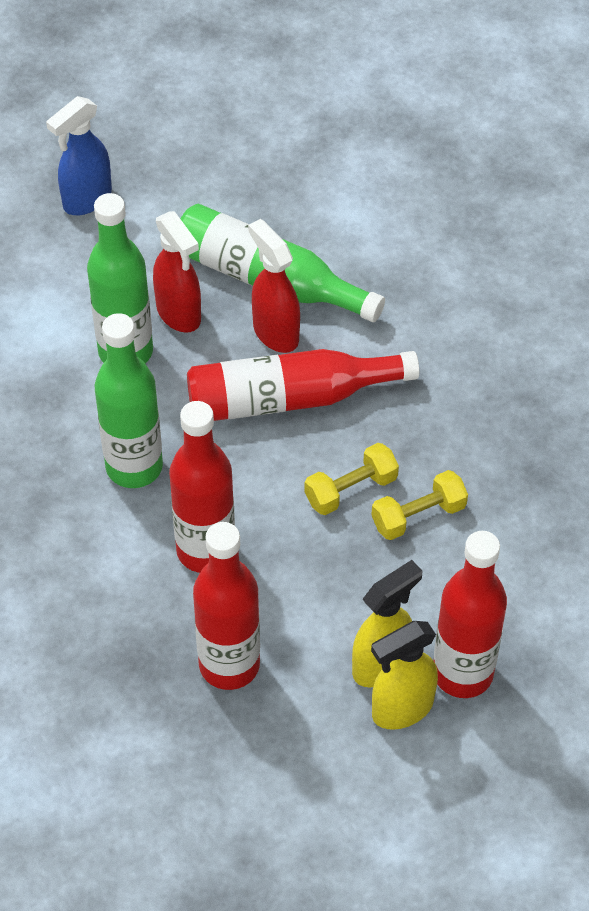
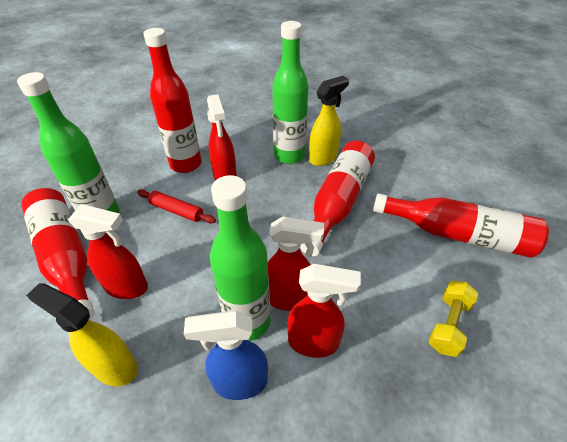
red rolling pin: none = 0 -> [137,190,216,223] = 1
red spray bottle: [153,211,201,333] [248,219,300,353] = 2 -> [68,204,148,299] [207,94,237,180] [268,216,324,311] [287,264,361,358] = 4
yellow dumbbell: [304,443,399,515] [372,470,468,540] = 2 -> [428,281,478,357] = 1

